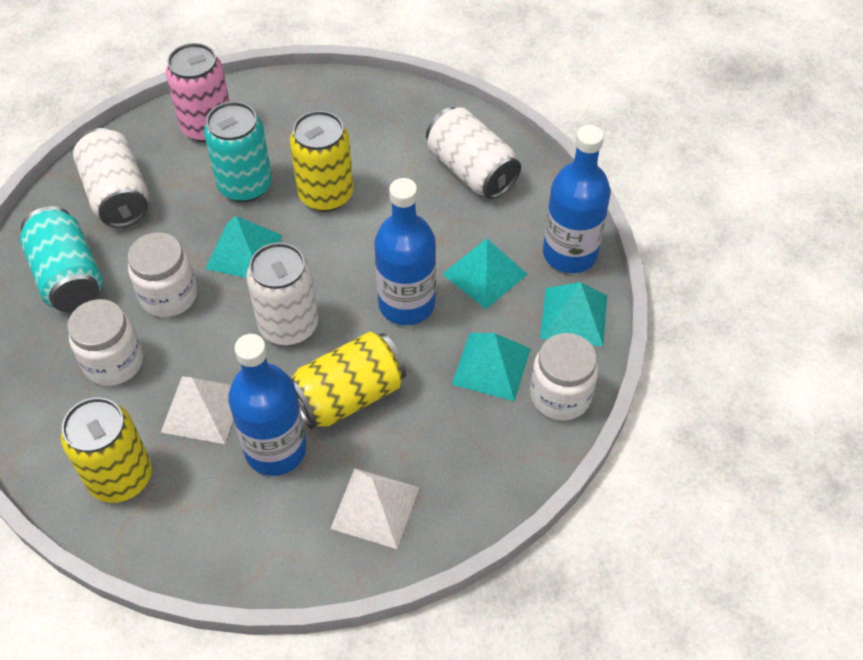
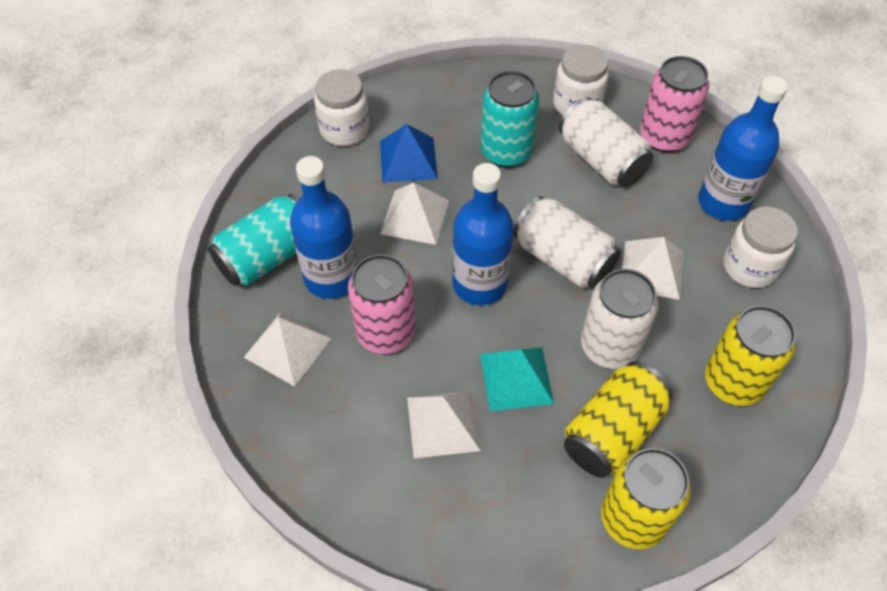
blue pyramid: none = 0 -> [380,124,438,183] = 1
pink can: [166,43,230,142] = 1 -> [348,254,415,354] [640,56,709,153] = 2
turquoise pyramid: [205,216,282,278] [442,239,528,309] [452,333,531,401] [540,282,607,346] = 4 -> [480,347,554,411] = 1
white pyramid: [161,377,233,444] [330,469,419,549] = 2 -> [243,311,332,387] [380,183,449,245] [407,391,481,458] [622,237,684,300] = 4

